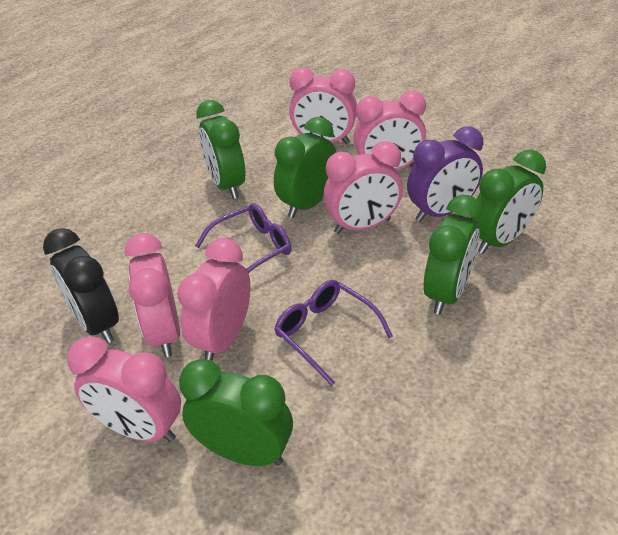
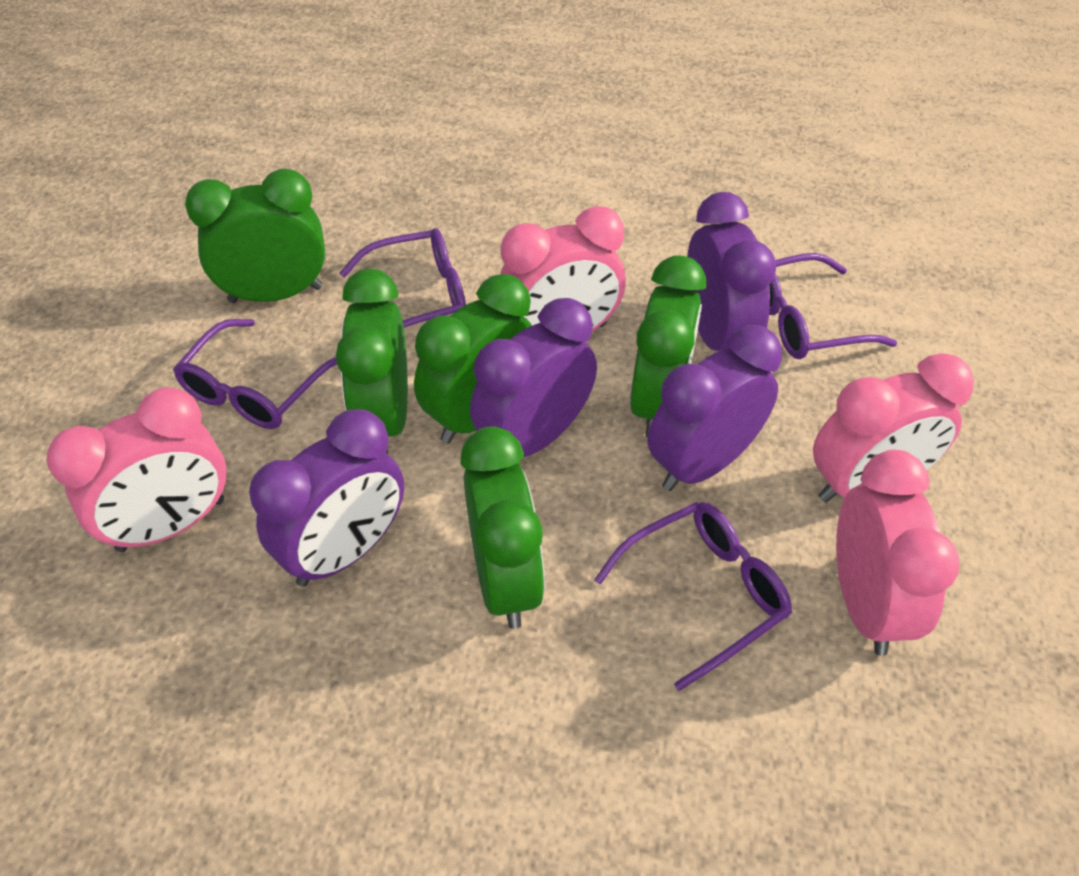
black clock: [43,228,119,343] = 1 -> none = 0
pink clock: [67,336,181,442] [125,233,180,357] [177,238,250,361] [289,67,357,144] [324,141,403,234] [353,91,426,171] = 6 -> [46,387,226,552] [500,206,626,331] [813,353,974,503] [836,450,960,656] = 4
purple clock: [407,126,483,222] = 1 -> [249,409,404,587] [470,298,597,457] [647,325,782,491] [687,192,776,351] = 4
purple glasses: [195,203,292,273] [274,280,393,386] = 2 -> [173,319,338,429] [340,228,466,328] [594,502,792,691] [769,253,897,359] = 4

